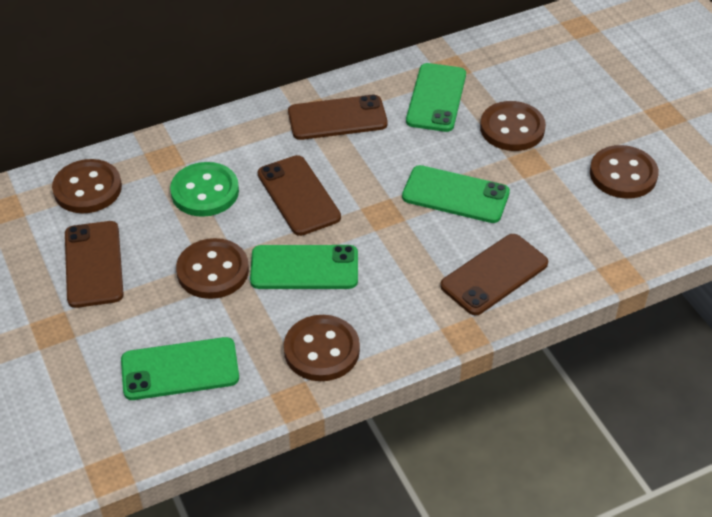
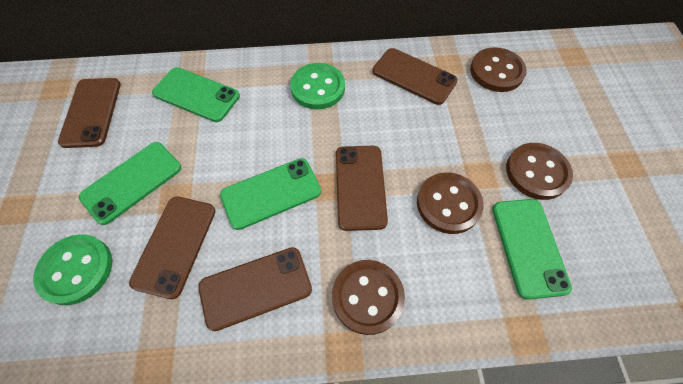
brown button: [52,159,122,213] [176,238,249,299] [284,315,360,381] [480,101,546,151] [590,145,659,199] = 5 -> [332,260,405,335] [417,172,484,234] [470,47,527,92] [506,143,573,200] = 4
brown phone: [65,221,124,308] [258,155,341,236] [288,95,388,140] [440,234,548,315] = 4 -> [58,78,121,148] [129,197,215,299] [198,247,312,331] [336,146,388,231] [373,48,458,105] = 5
green button: [170,162,239,217] = 1 -> [33,234,112,305] [290,63,345,109] = 2

